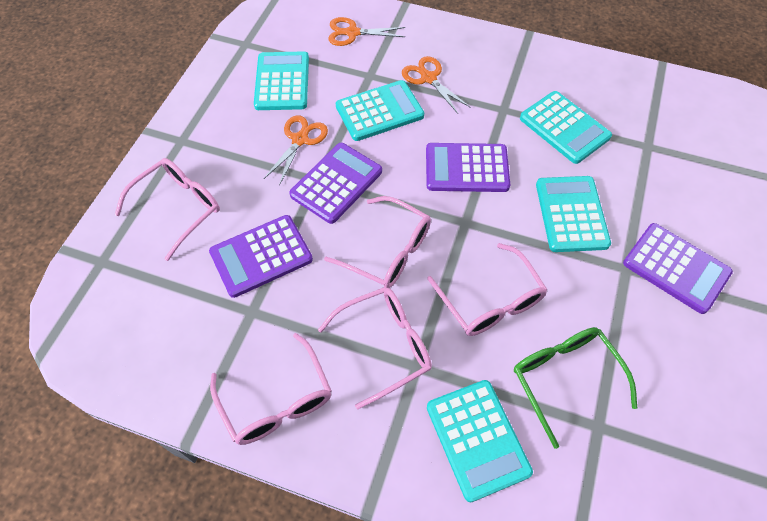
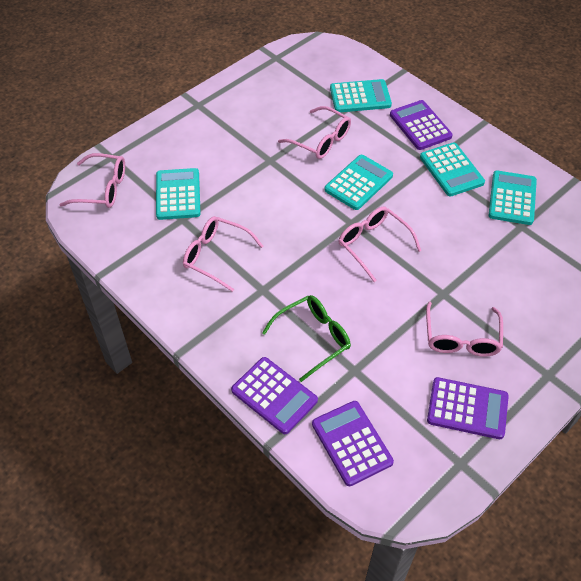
orange scissors: [264,115,328,186] [328,17,405,46] [402,56,471,114] = 3 -> none = 0

